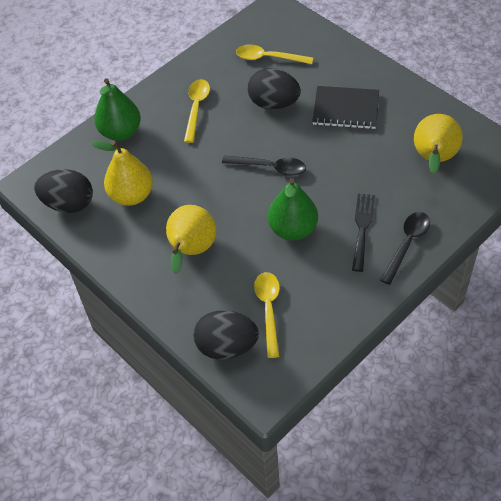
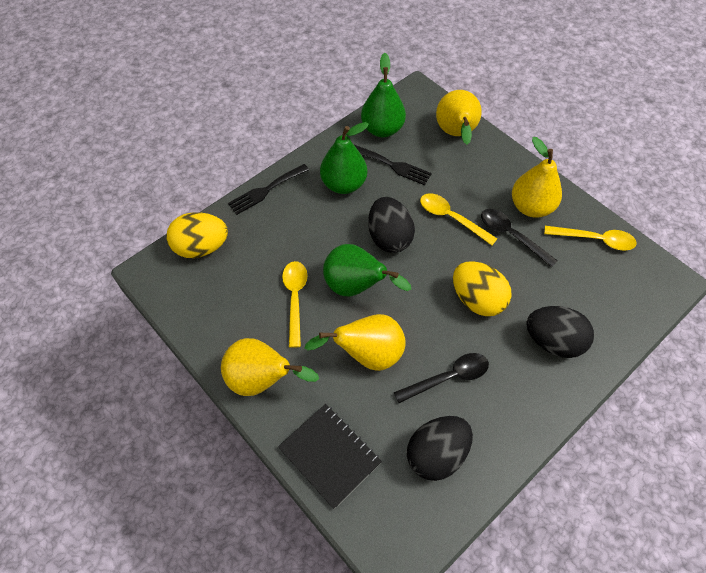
black fork: [352,193,375,272] = 1 -> [228,164,309,215] [353,144,432,185] = 2
green pear: [94,78,141,141] [268,178,318,241] = 2 -> [320,122,369,194] [323,244,411,296] [361,53,406,137] = 3
yellow egg: none = 0 -> [166,212,228,258] [453,261,512,316] = 2
yellow pear: [92,141,153,206] [166,205,216,274] [414,114,463,174] = 3 -> [221,338,319,396] [305,314,406,371] [436,90,482,144] [512,137,562,218] = 4

